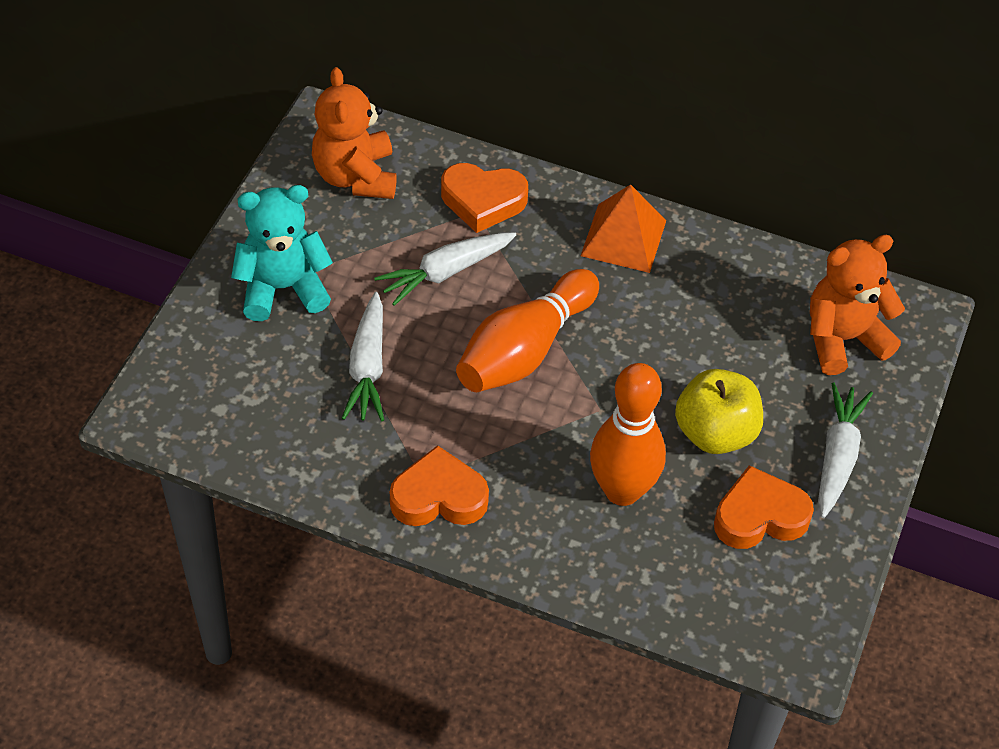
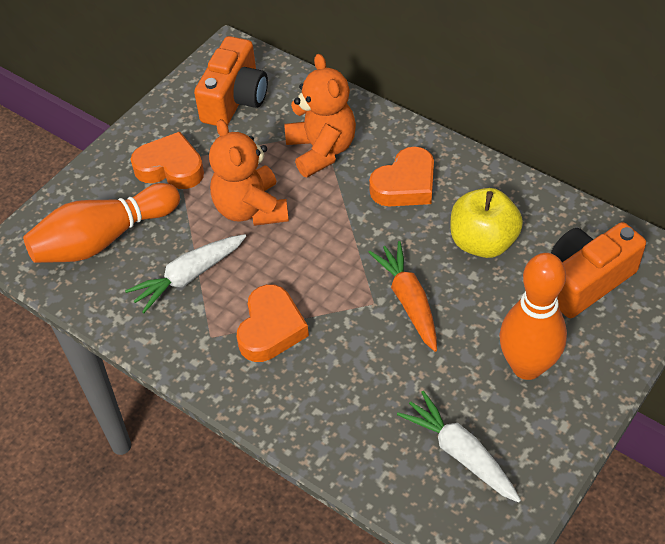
orange camera: none = 0 -> [194,36,268,126] [551,222,646,318] = 2
orange carrot: none = 0 -> [368,241,437,352] = 1
orange pyramid: [581,184,666,273] = 1 -> none = 0
turquoise teddy bear: [231,185,333,321] = 1 -> none = 0
white carrot: [342,292,384,421] [374,232,516,306] [818,382,873,518] = 3 -> [125,234,246,313] [397,391,521,503] = 2

